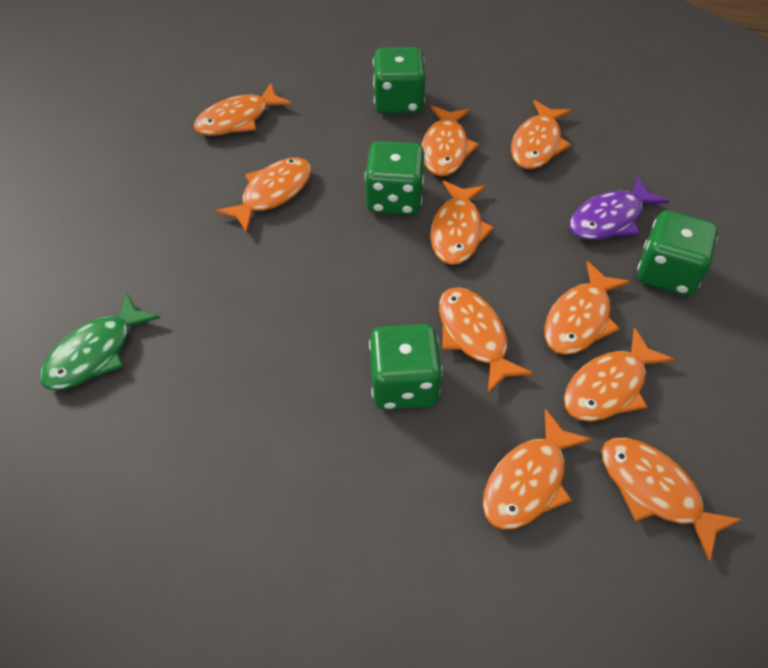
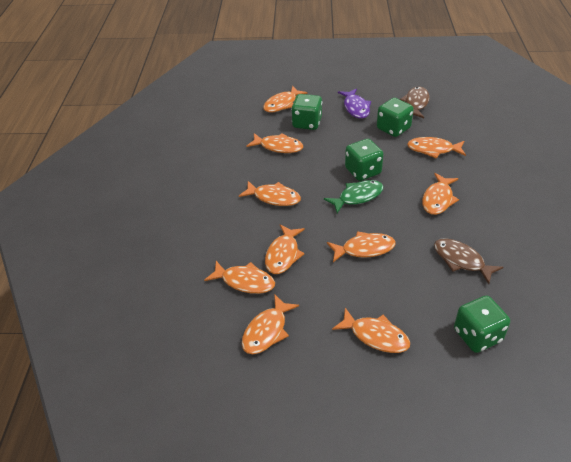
brown fish: none = 0 -> [400,87,430,118] [434,238,503,284] = 2

